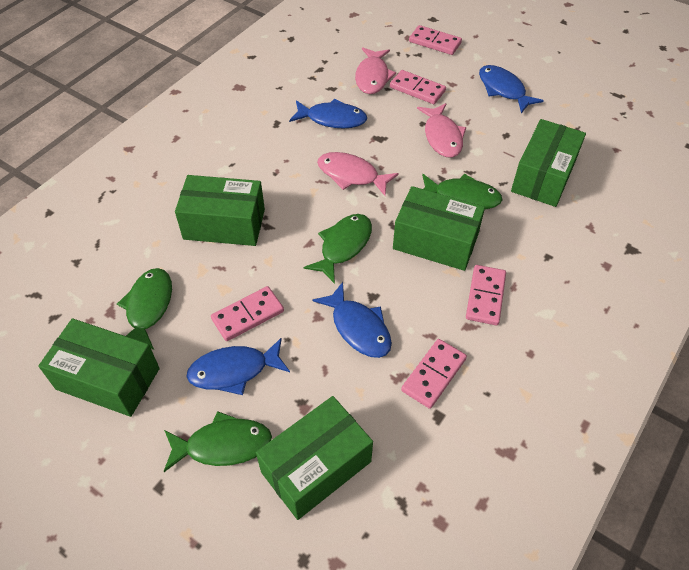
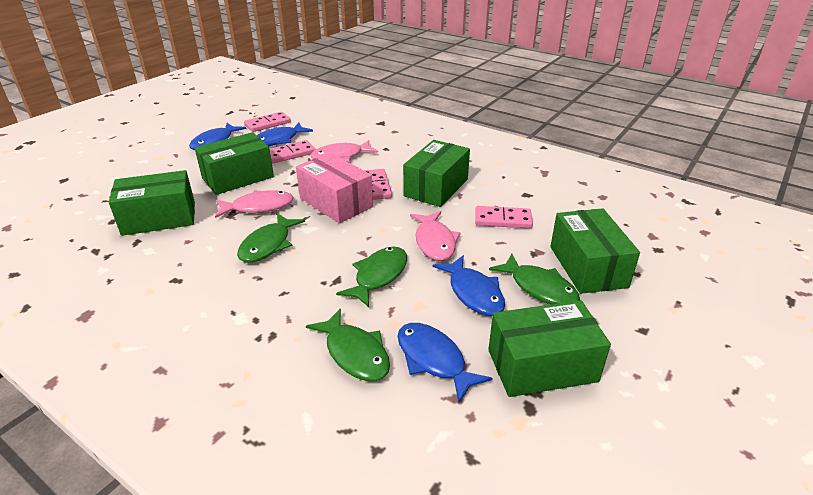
pink box: none = 0 -> [296,153,373,223] = 1
pink domino: [211,286,284,341] [390,70,446,104] [401,339,467,409] [409,25,462,55] [466,265,506,325] = 5 -> [244,112,291,132] [270,140,315,163] [364,169,392,200] [475,206,533,228] = 4

